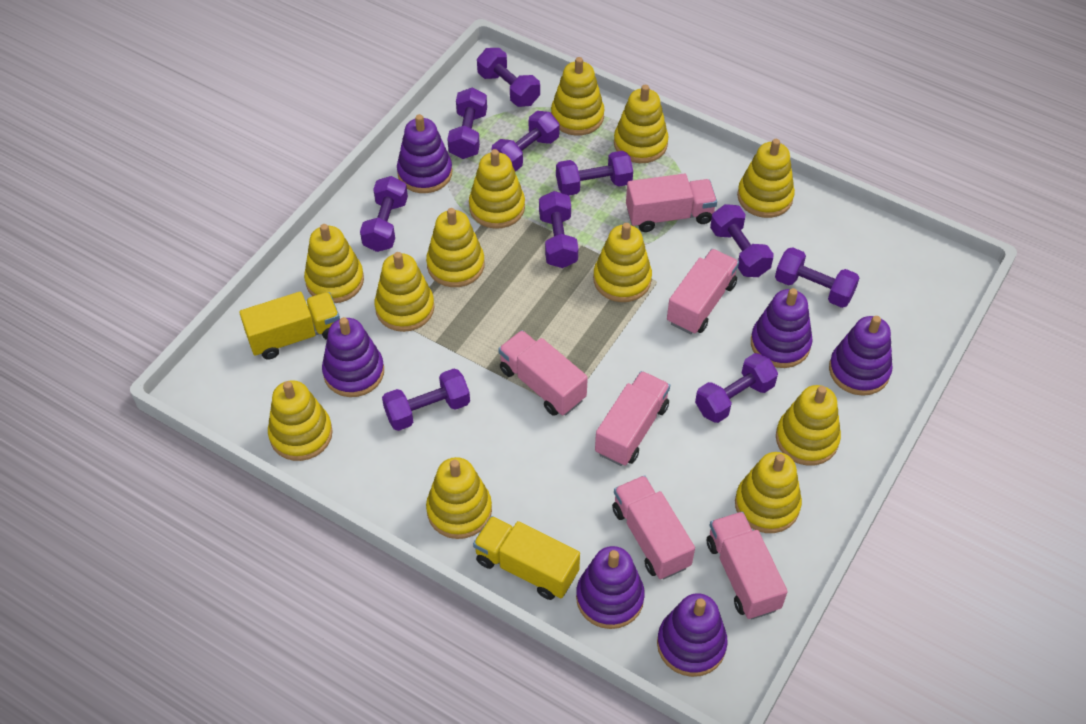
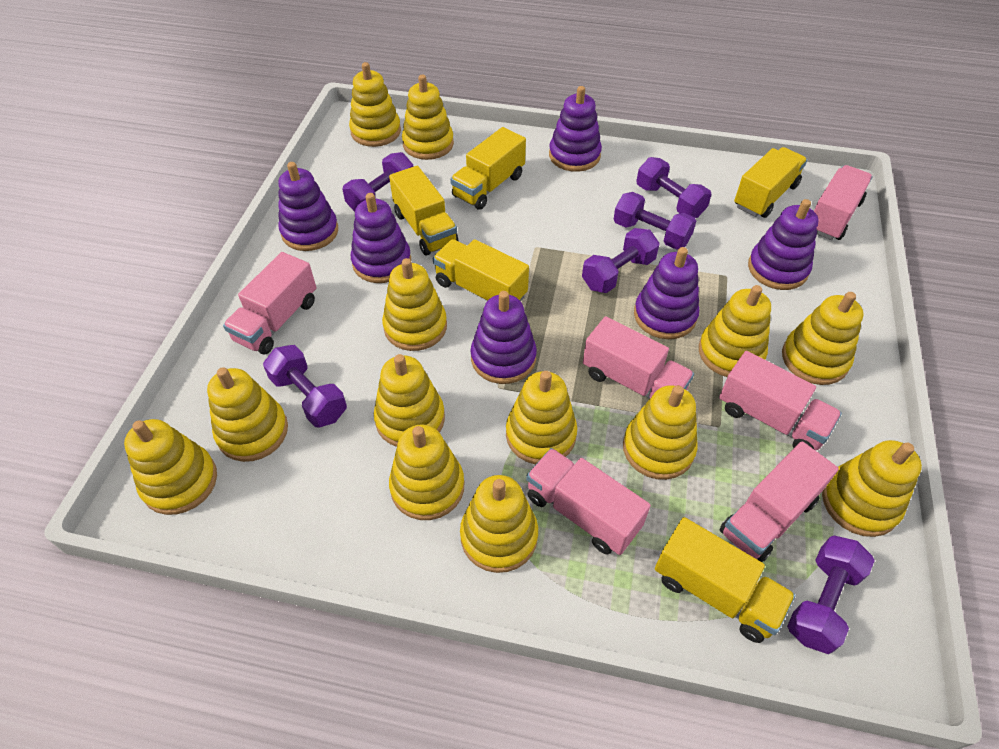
purple dumbbell: [360,176,408,252] [382,369,470,431] [447,87,487,159] [477,48,540,107] [491,111,560,172] [539,191,578,268] [556,151,633,196] [695,353,778,423] [710,204,774,277] [775,247,860,308] = 10 -> [263,345,347,427] [342,152,413,212] [582,228,660,293] [613,192,696,250] [636,157,712,218] [787,535,875,654] = 6
yellow stacking toy: [268,380,333,461] [304,224,364,303] [374,252,434,332] [426,208,485,287] [426,457,492,539] [469,149,525,229] [551,57,604,136] [593,223,652,302] [614,85,668,163] [735,452,802,533] [737,139,795,218] [776,385,841,466] = 12 -> [124,419,217,515] [207,367,288,462] [349,62,401,147] [374,354,445,447] [382,258,447,351] [389,424,464,520] [402,75,454,160] [460,475,538,573] [506,371,577,464] [623,385,698,480] [699,285,771,377] [782,292,863,385] [822,440,922,537] = 13
yellow truck: [239,291,340,360] [473,516,580,600] = 2 -> [389,166,459,256] [433,239,529,301] [450,127,526,210] [655,517,795,643] [734,147,807,218] = 5

